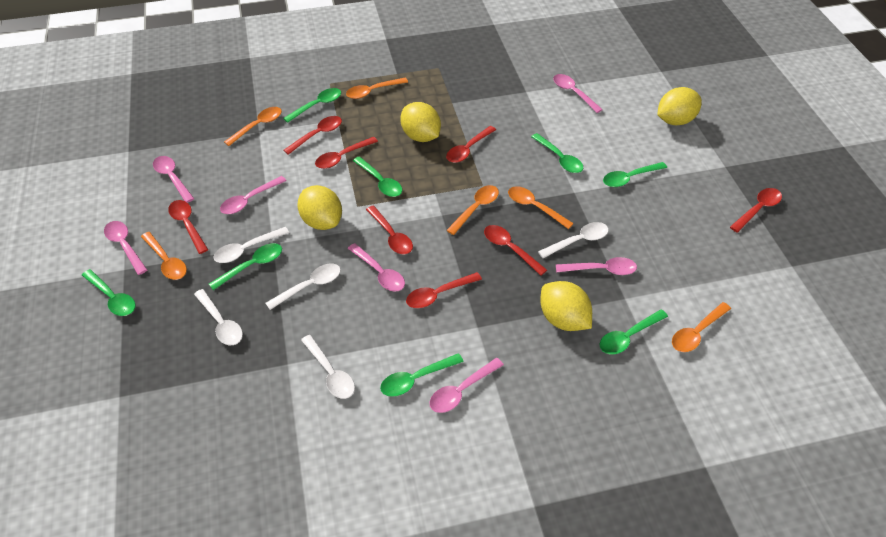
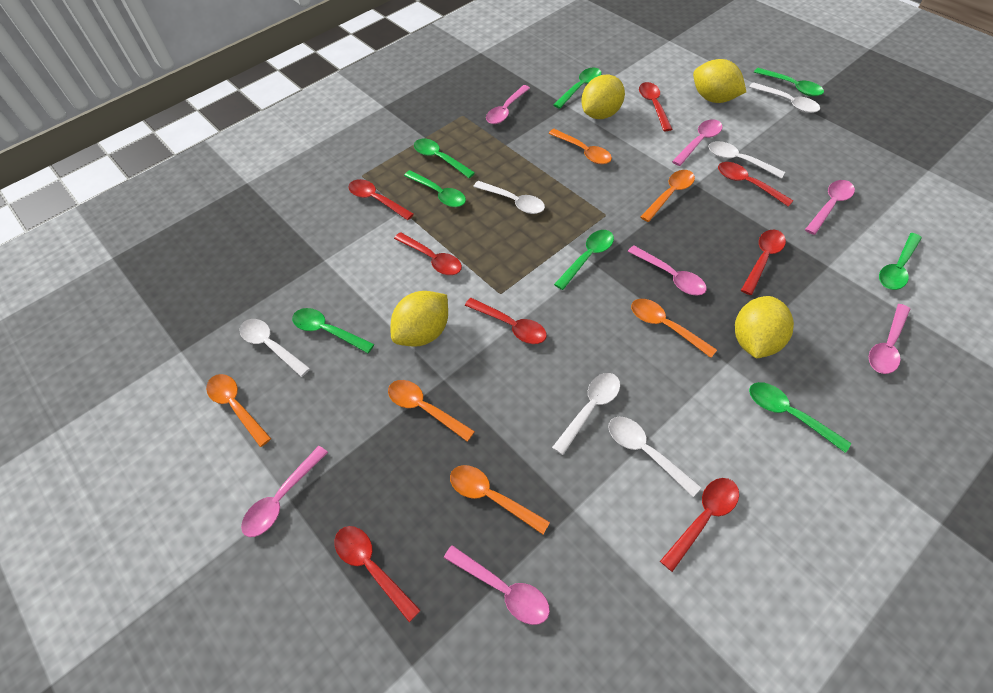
white spoon: [194,289,243,345] [213,227,289,263] [265,264,341,310] [301,335,355,399] [538,222,609,258] = 5 -> [240,319,310,377] [473,181,545,214] [552,373,620,455] [608,417,701,497] [708,141,785,179] [749,82,820,113] = 6

